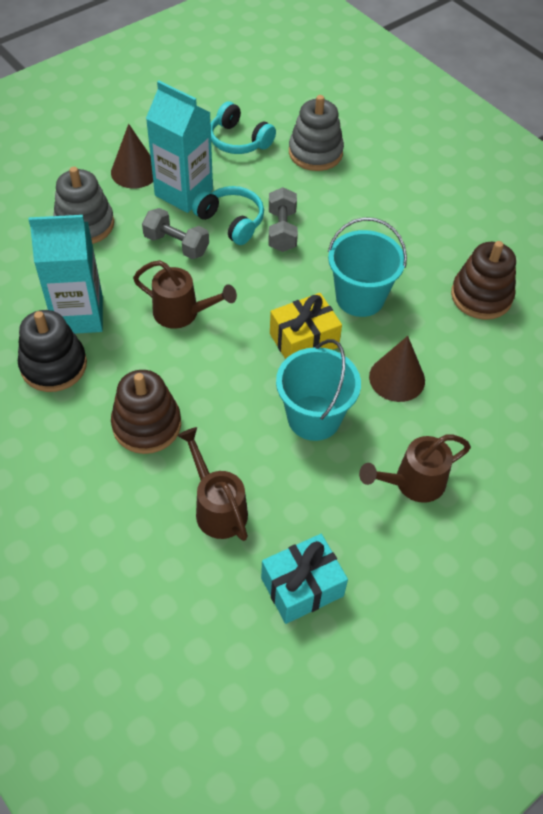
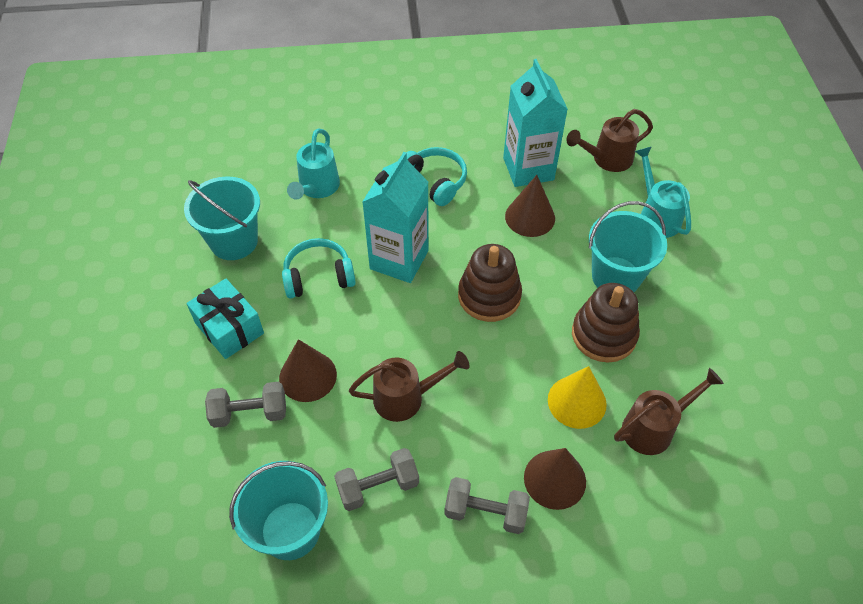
black stacking toy: [18,310,87,392] = 1 -> none = 0
brown cone: [111,124,153,188] [369,336,425,402] = 2 -> [279,339,337,402] [505,175,555,237] [524,448,586,510] = 3
grey dumbbell: [142,208,209,259] [269,187,298,252] = 2 -> [205,382,286,428] [334,448,419,511] [444,477,530,534] = 3
grey stacking toy: [53,167,114,244] [289,95,344,171] = 2 -> none = 0
turquoise bucket: [276,339,361,441] [328,217,407,317] = 2 -> [184,176,260,260] [229,461,328,560] [589,201,667,292] = 3
turquoise watering can: none = 0 -> [287,128,340,200] [635,146,691,238] = 2
yellow cone: none = 0 -> [548,366,607,429] = 1
yellow gift: [270,293,342,359] = 1 -> none = 0

